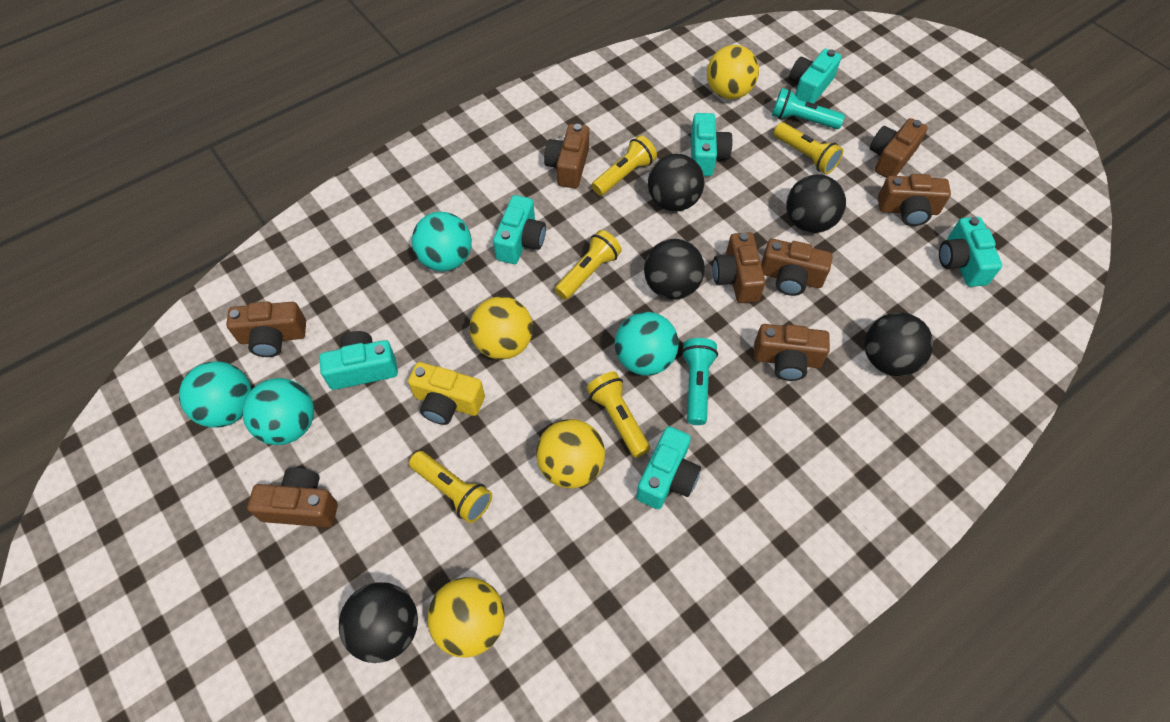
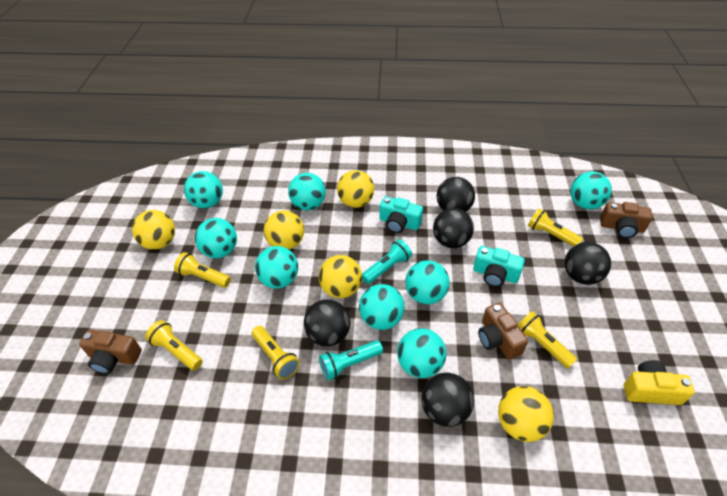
brown camera: [226,301,306,357] [247,468,338,527] [544,124,589,188] [713,232,766,303] [754,324,830,381] [761,239,833,296] [870,118,928,178] [878,174,951,226] = 8 -> [79,330,142,374] [478,303,528,359] [600,202,653,238] = 3
turquoise ball: [179,361,252,428] [242,378,314,445] [412,212,472,271] [615,312,679,376] = 4 -> [184,171,223,208] [195,218,237,258] [255,246,298,289] [288,173,326,210] [359,284,405,330] [397,328,446,378] [405,260,450,304] [570,171,612,209] = 8
turquoise camera: [319,331,398,390] [493,195,546,264] [636,426,701,509] [691,113,732,176] [789,49,841,104] [939,217,1003,287] = 6 -> [379,196,423,233] [473,246,525,287] = 2
yellow ball: [427,577,505,658] [470,296,533,360] [536,419,605,488] [707,45,759,99] = 4 -> [132,210,175,250] [264,210,304,250] [319,255,362,298] [337,170,374,208] [498,386,554,442] = 5

